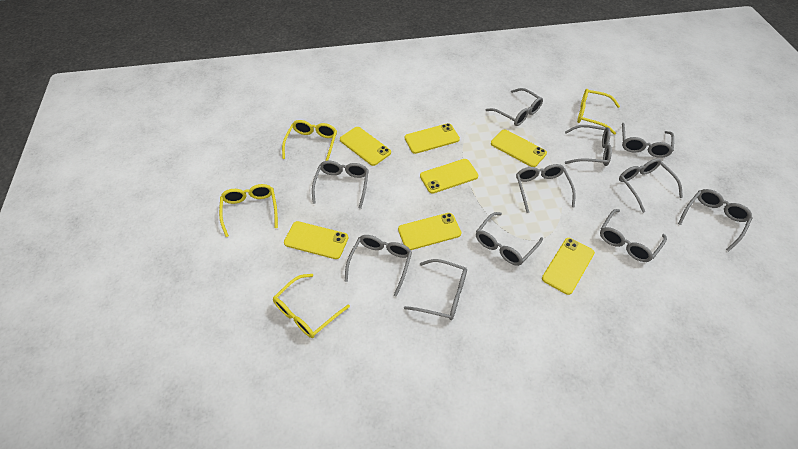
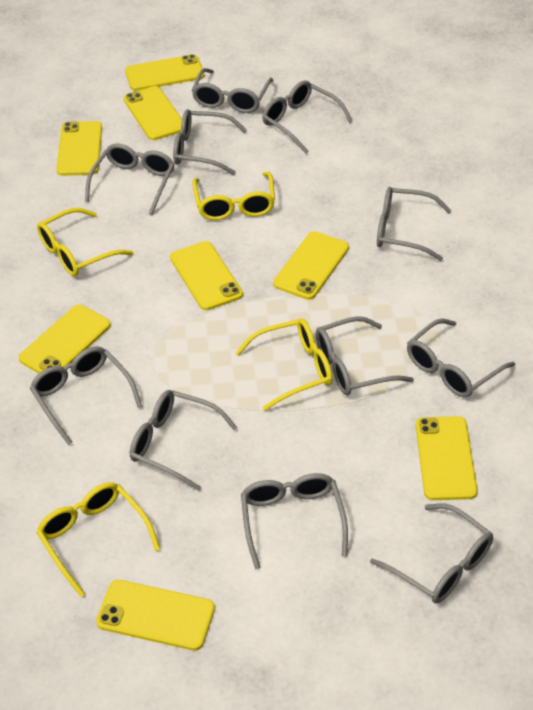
yellow phone: [284,221,348,259] [340,127,391,166] [398,213,461,250] [405,123,460,154] [420,159,478,194] [491,129,547,167] [542,238,595,295] = 7 -> [19,305,111,373] [56,121,102,176] [96,580,215,651] [124,86,182,140] [125,54,205,91] [170,241,243,310] [273,231,349,300] [416,416,478,500] = 8

